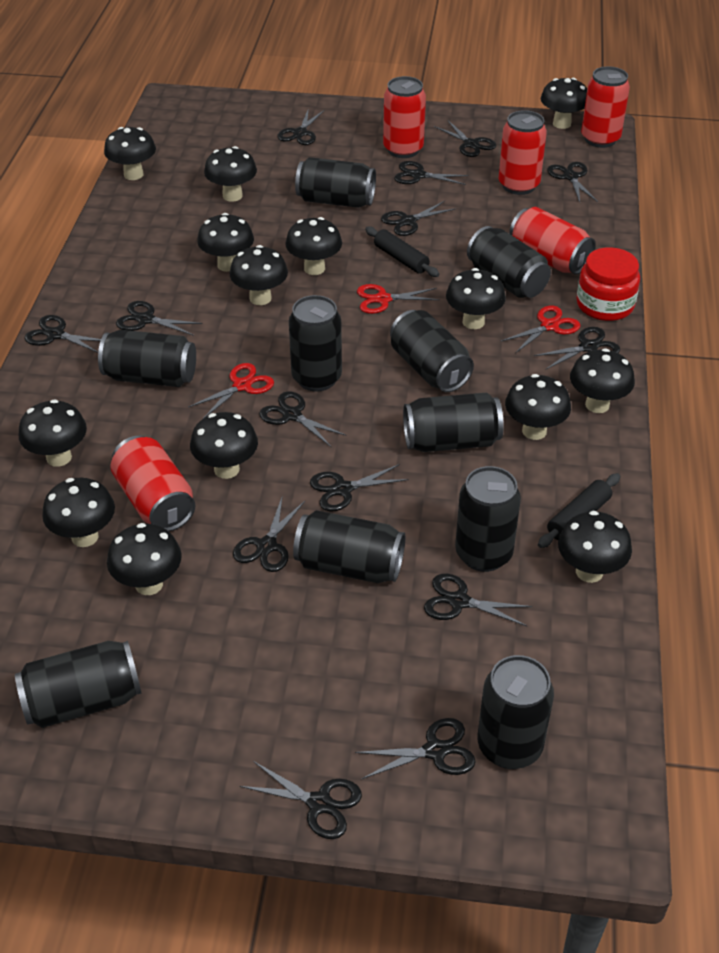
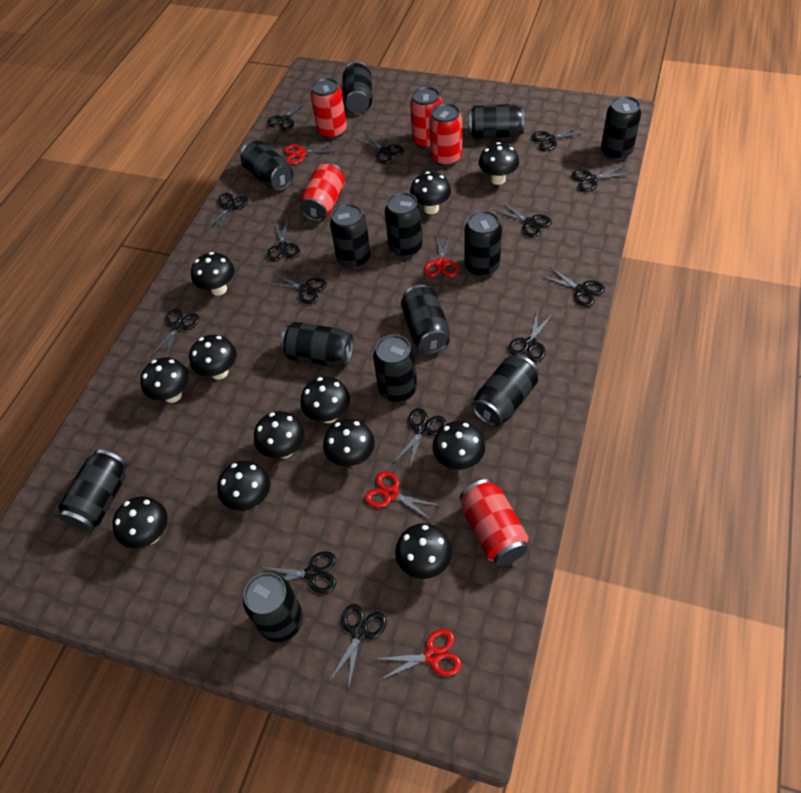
black can: [15,641,141,728] [98,330,196,387] [289,295,342,392] [293,510,405,583] [295,157,376,208] [390,310,474,392] [403,393,504,452] [455,466,521,572] [467,226,551,298] [477,655,554,769] = 10 -> [58,450,128,531] [240,141,294,191] [243,573,303,642] [280,322,353,367] [330,204,371,269] [342,61,372,113] [373,335,417,403] [385,192,423,258] [401,285,450,354] [465,210,502,277] [468,104,524,139] [472,355,538,427] [601,96,641,161] = 13
black mushroom: [19,399,87,467] [42,478,115,547] [104,127,156,180] [107,523,182,595] [190,412,258,479] [197,213,254,272] [204,146,257,202] [230,245,288,305] [285,217,342,275] [446,268,506,329] [505,374,571,440] [541,78,587,129] [558,511,632,583] [570,348,635,413] = 14 -> [112,496,168,548] [140,358,189,403] [189,335,237,380] [191,252,235,296] [218,461,270,511] [254,411,305,458] [301,377,350,423] [323,419,375,467] [395,523,452,579] [410,172,451,214] [433,421,485,470] [479,142,519,185] = 12
black rolling pin: [365,226,439,277] [538,473,620,548] = 2 -> none = 0
red jar: [576,247,640,321] = 1 -> none = 0
red scissors: [188,363,274,418] [357,284,440,314] [501,306,581,353] = 3 -> [284,143,336,165] [365,471,441,521] [376,629,462,680] [424,234,458,277] = 4

